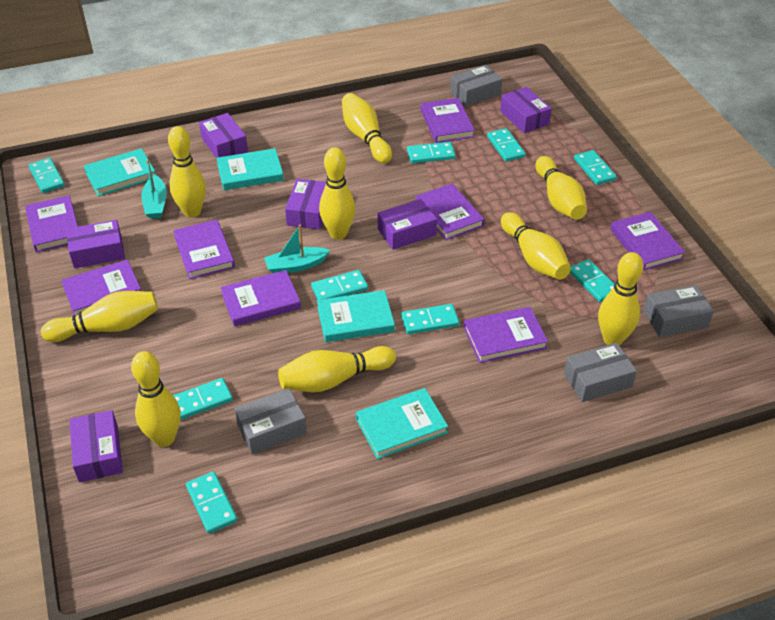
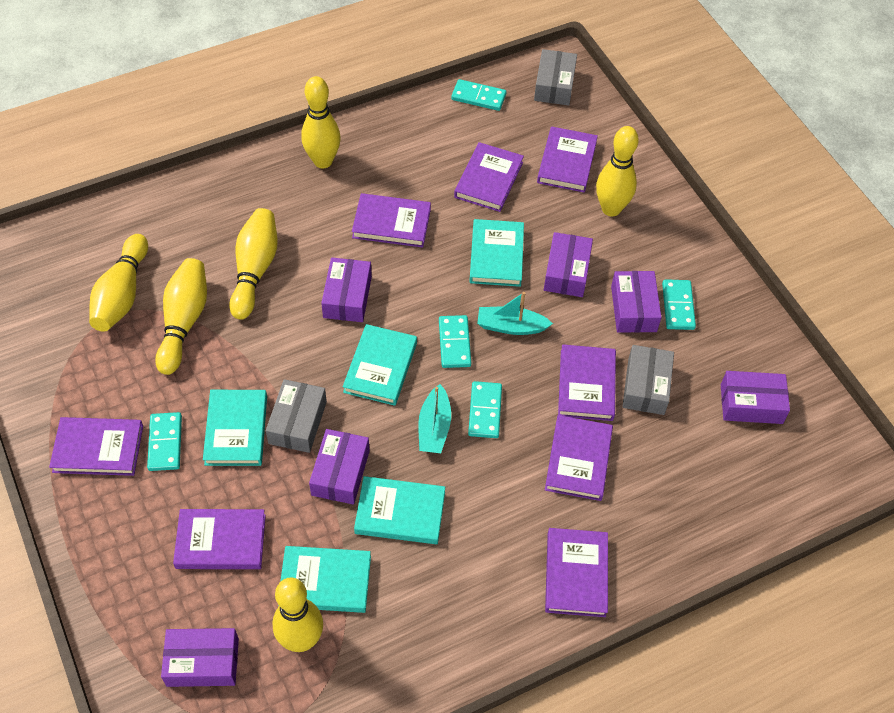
grey box: [235,388,307,455] [450,65,502,107] [564,343,637,402] [643,285,714,337] = 4 -> [266,379,327,453] [534,49,577,106] [622,345,674,415] = 3
turquoise book: [84,148,155,196] [216,148,284,190] [317,290,395,342] [356,388,448,459] = 4 -> [203,390,267,466] [278,546,371,613] [343,324,417,406] [354,476,445,544] [469,219,524,287] = 5
turquoise domino: [28,158,65,193] [173,378,233,420] [186,472,237,534] [311,270,368,300] [401,304,459,334] [407,142,455,163] [487,128,526,162] [570,259,615,302] [574,150,617,185] = 9 -> [147,412,182,471] [439,315,471,368] [451,79,506,111] [468,381,502,438] [662,279,696,330] = 5
yellow bowling pin: [41,291,158,342] [131,351,181,447] [168,126,206,218] [278,346,396,392] [319,147,355,239] [342,93,392,163] [501,212,571,280] [535,156,587,220] [598,252,644,346] = 9 -> [89,234,148,332] [155,258,207,375] [229,208,278,320] [273,577,323,652] [301,76,341,168] [596,126,639,217] = 6

